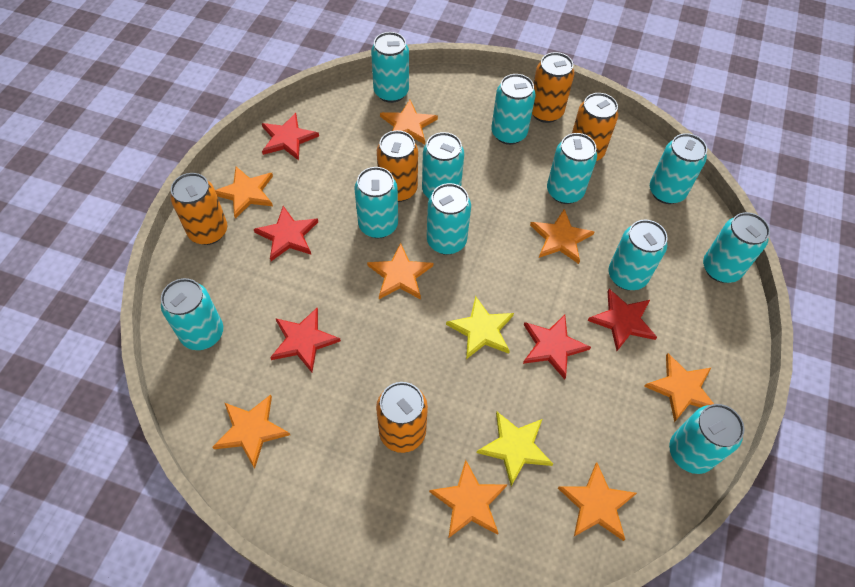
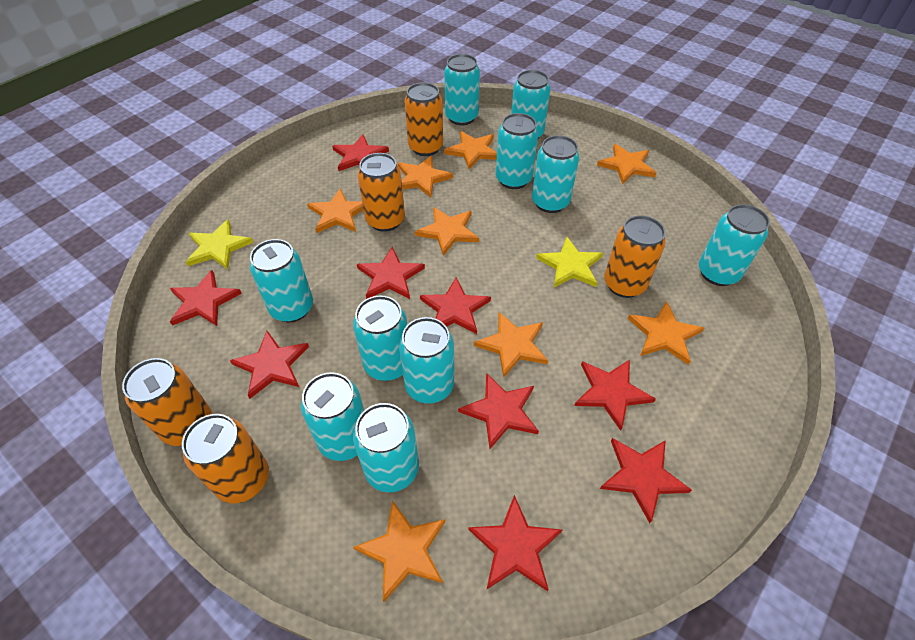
red star: [254,206,318,261] [262,113,319,161] [270,308,341,372] [523,315,591,379] [587,289,657,351] = 5 -> [170,270,242,326] [230,331,309,399] [332,134,389,171] [357,247,425,299] [420,277,491,334] [458,373,539,449] [468,495,562,591] [574,359,656,431] [600,438,692,523] = 9
turquoise can: [161,278,223,350] [354,167,398,238] [371,32,409,103] [422,132,464,198] [427,183,471,255] [491,74,535,145] [547,133,597,204] [608,220,668,290] [650,133,707,204] [669,404,744,474] [703,212,770,283] = 11 -> [250,239,313,322] [301,372,364,461] [353,296,407,381] [353,403,419,493] [399,317,454,404] [444,54,480,125] [496,113,538,189] [511,70,550,139] [532,135,579,213] [699,204,770,286] = 10

